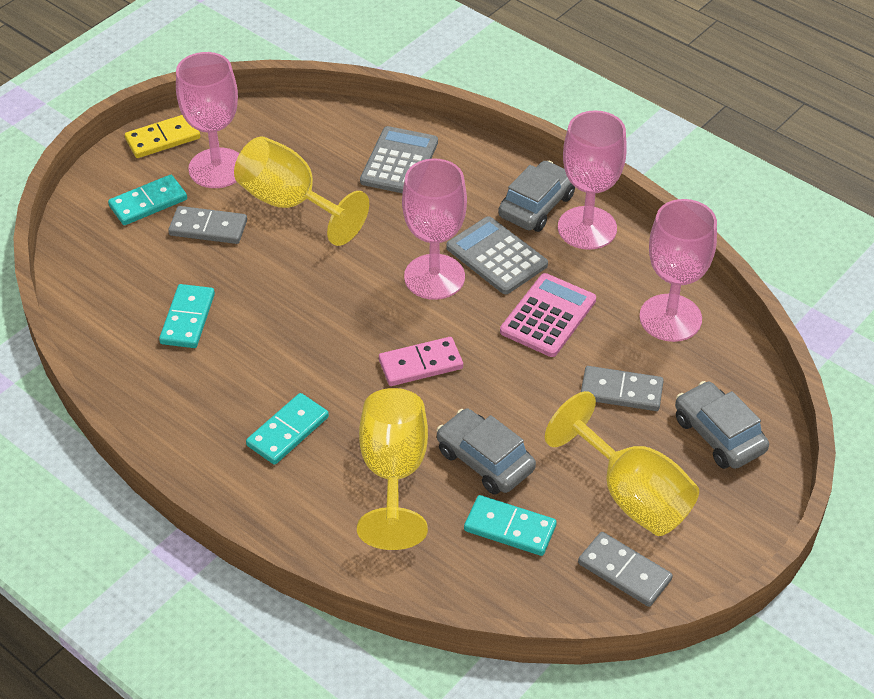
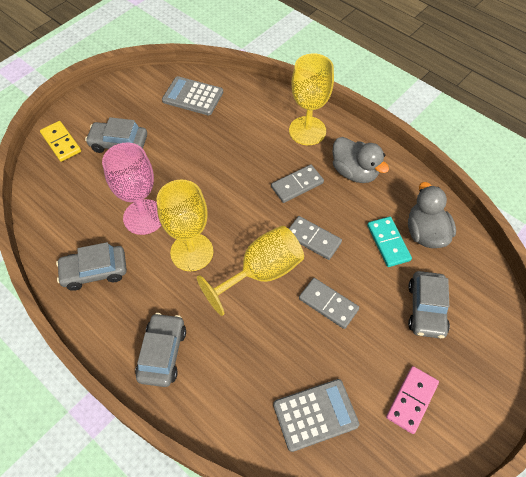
grey car: [437,409,536,495] [498,161,575,232] [675,381,769,469] = 3 -> [56,242,127,291] [85,117,147,153] [135,313,186,387] [408,271,450,339] = 4
grey duck: none = 0 -> [332,137,389,183] [408,182,456,248] = 2
pink calculator: [500,273,596,357] = 1 -> none = 0
pink goblet: [176,52,240,188] [402,159,467,300] [558,110,627,250] [639,199,717,342] = 4 -> [102,143,161,235] = 1
turquoise domino: [108,175,187,225] [159,284,215,348] [246,393,329,465] [464,495,557,556] = 4 -> [367,217,412,267] = 1

